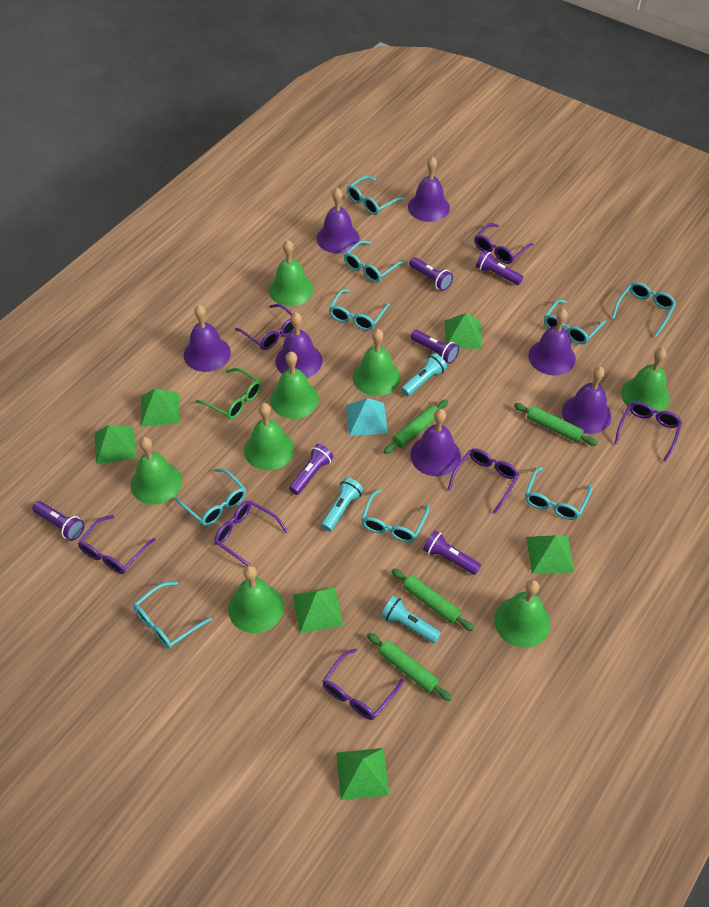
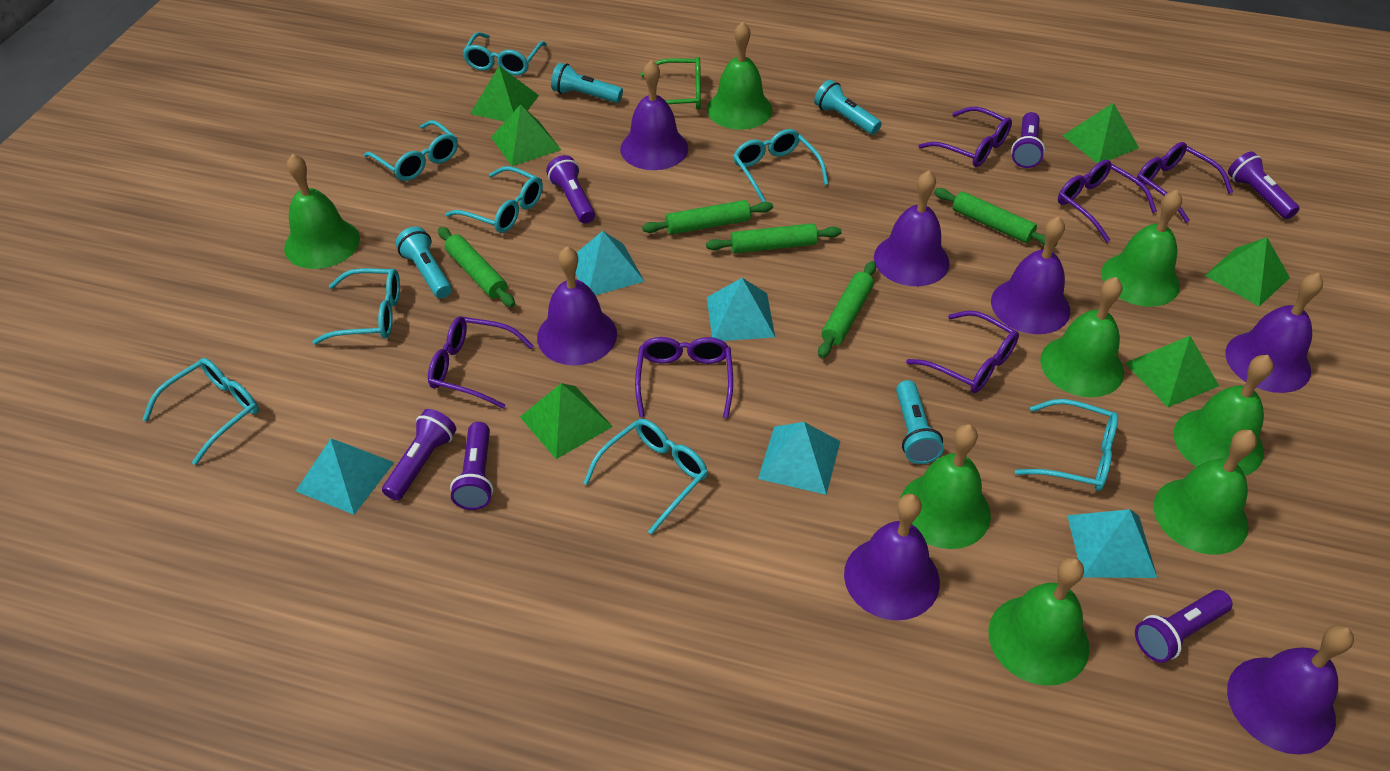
green rolling pin: [367,633,452,701] [384,399,448,454] [391,568,474,631] [514,403,597,446] = 4 -> [438,227,515,307] [642,200,773,235] [706,223,841,253] [818,261,876,358] [934,188,1057,247] = 5
purple glasses: [78,515,156,574] [214,500,288,566] [235,304,294,350] [322,648,404,720] [447,448,519,514] [474,223,534,264] [615,402,682,462] = 7 -> [428,316,534,409] [635,337,733,418] [906,310,1019,393] [918,107,1012,167] [1058,160,1157,242] [1136,142,1233,223] = 6
turquoise flashlight: [321,477,363,531] [381,596,441,643] [401,353,447,396] = 3 -> [396,227,452,299] [551,63,623,103] [814,80,882,135] [896,380,944,464] = 4
turquoise glasses: [133,582,212,649] [175,469,246,526] [329,289,390,330] [344,240,405,282] [347,176,405,215] [361,489,429,542] [525,467,592,520] [544,300,606,344] [612,282,676,337] = 9 -> [142,358,259,465] [313,268,400,345] [364,120,458,181] [446,166,543,233] [463,32,547,76] [584,419,708,534] [733,129,829,202] [1015,399,1118,491] = 8
turquoise pyramid: [346,398,388,436] = 1 -> [296,439,394,515] [575,231,644,295] [707,278,775,341] [758,422,840,495] [1067,509,1157,578] = 5

